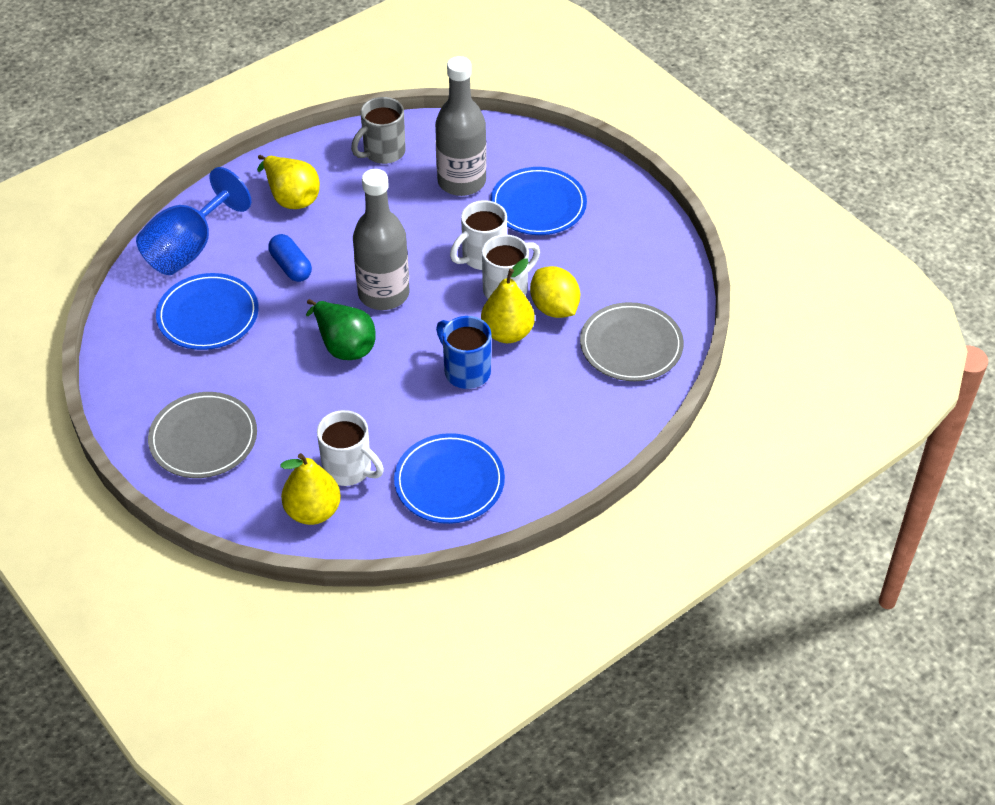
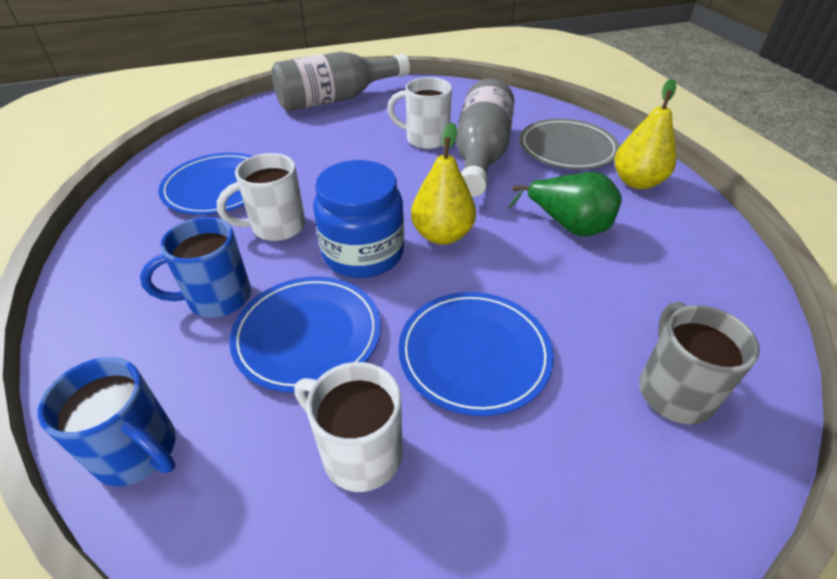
blue capsule: [268,234,312,282] = 1 -> none = 0
blue goblet: [136,167,251,275] = 1 -> none = 0
blue jar: none = 0 -> [313,160,404,278] = 1
blue mug: [436,316,491,389] = 1 -> [37,357,176,486] [140,217,251,318] = 2
grey plate: [148,392,257,478] [580,302,684,381] = 2 -> [519,119,620,169] = 1
yellow lemon: [530,266,580,318] = 1 -> none = 0
yellow pear: [257,155,320,209] [281,453,341,525] [481,258,535,343] = 3 -> [411,122,476,245] [614,79,676,189] = 2

